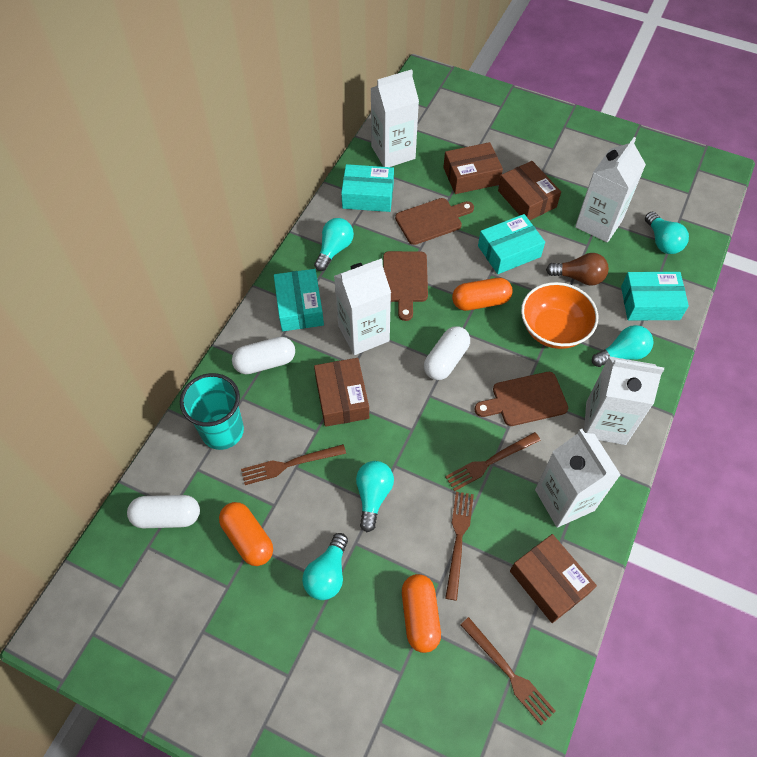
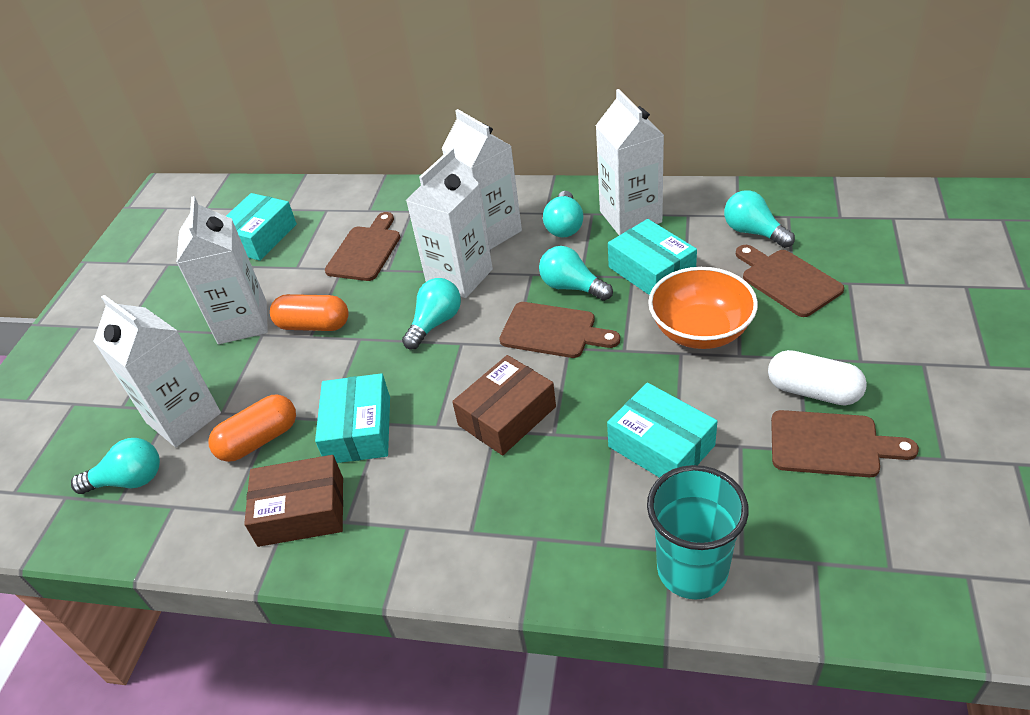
brown box: [314,358,369,427] [443,142,503,194] [498,161,561,221] [510,534,597,623] = 4 -> [244,455,343,547] [452,355,556,456] = 2
brown cutting board: [383,251,428,321] [395,198,474,245] [475,372,568,426] = 3 -> [325,212,400,281] [499,302,620,358] [736,245,844,317] [771,410,919,477] = 4
brown fork: [241,444,346,485] [445,432,541,491] [445,492,474,601] [460,617,555,725] = 4 -> none = 0
brown light bulb: [546,253,609,286] = 1 -> none = 0
orange capsule: [219,502,273,566] [402,574,441,653] [452,278,513,311] = 3 -> [208,394,296,462] [270,294,349,331] = 2
white capsule: [127,495,200,528] [232,337,295,374] [424,326,470,380] = 3 -> [768,350,867,405] = 1

